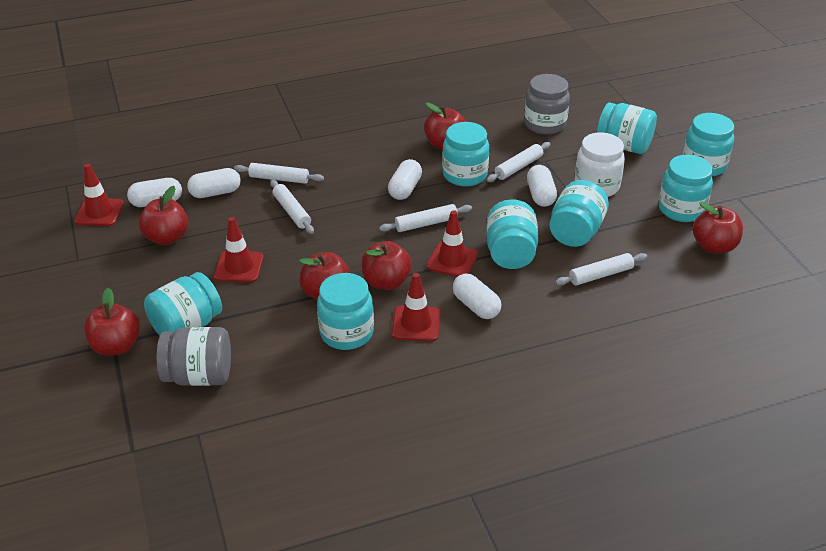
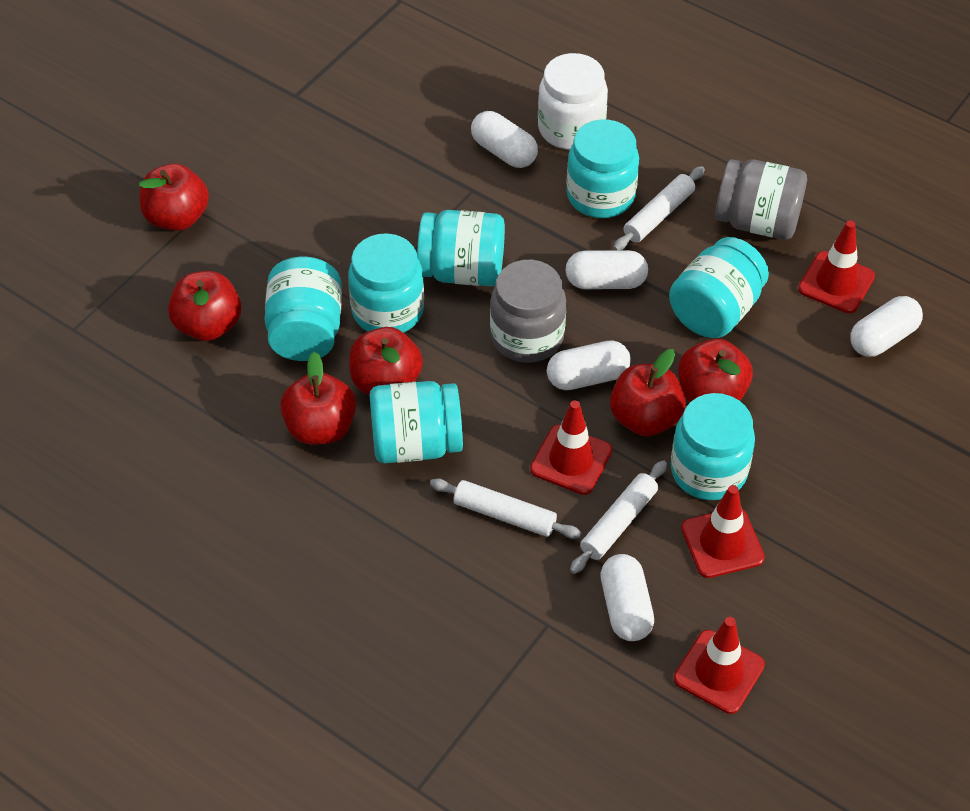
turquoise jar: [144,272,222,336] [317,273,374,350] [442,122,489,187] [487,200,538,269] [550,180,609,247] [597,103,657,154] [659,155,713,222] [683,113,734,177] = 8 -> [264,257,342,361] [348,233,424,333] [369,381,463,463] [417,210,505,286] [566,119,639,218] [669,237,769,338] [671,393,755,500] = 7
white rolling pin: [234,163,324,184] [270,180,314,234] [379,204,472,232] [487,142,550,182] [555,253,647,286] = 5 -> [430,478,581,539] [570,460,667,574] [613,166,705,250] = 3

